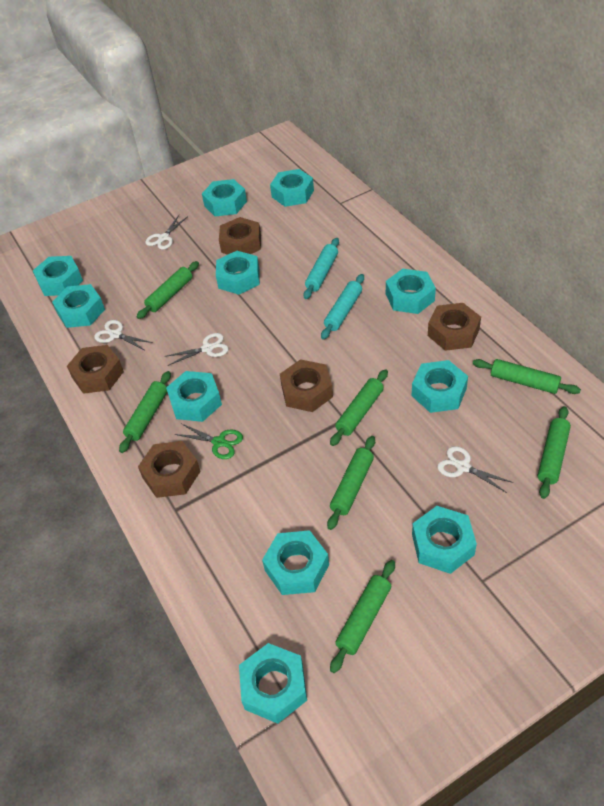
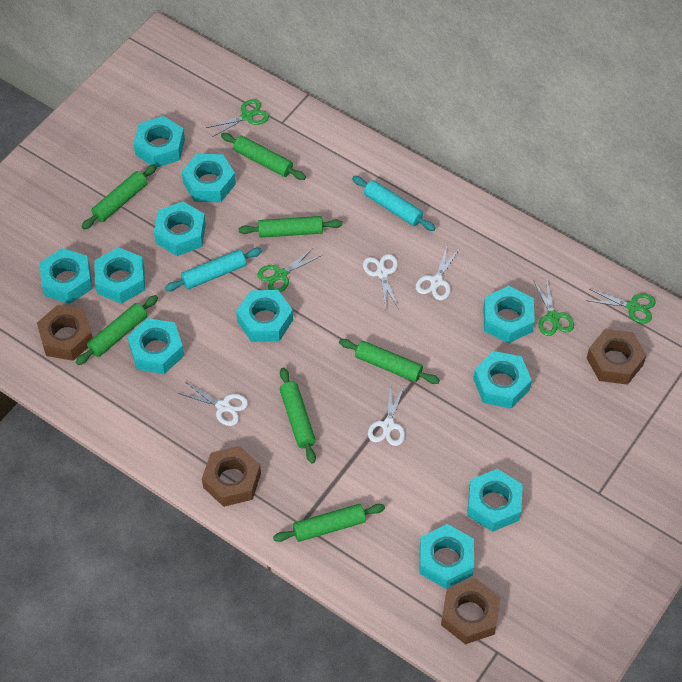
brown nut: [67,345,124,394] [138,441,201,498] [219,217,261,255] [280,359,333,412] [428,303,481,351] = 5 -> [37,305,93,361] [202,446,261,507] [441,579,501,645] [587,329,646,385] = 4
green scissors: [175,424,243,459] = 1 -> [206,99,269,137] [257,247,321,292] [533,280,574,336] [586,289,656,324] = 4

